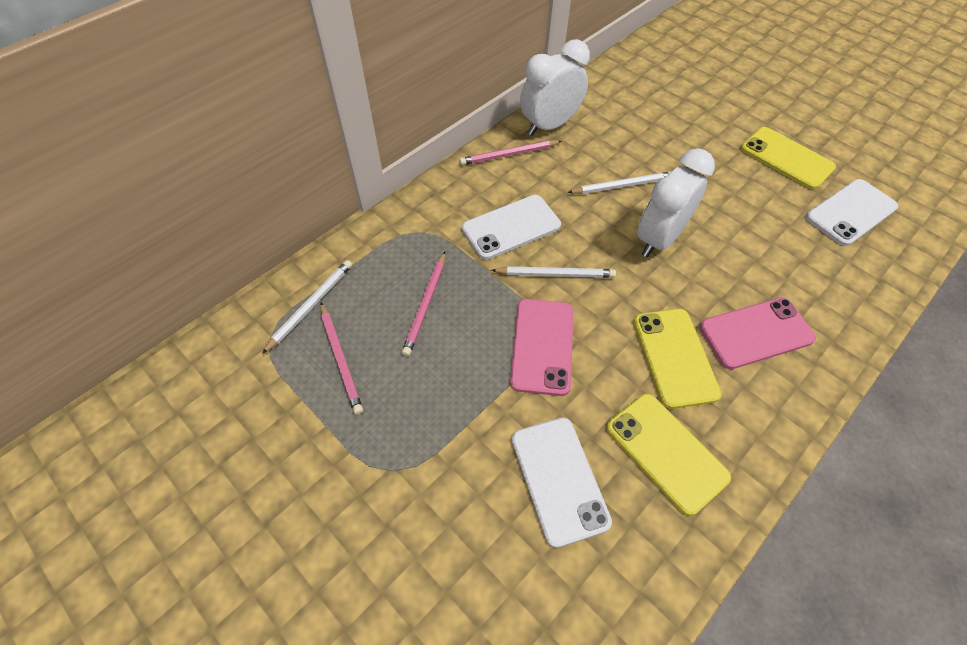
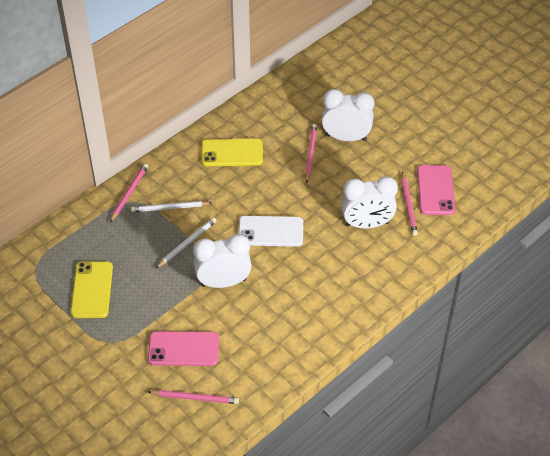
pink pencil: [320,302,363,415] [402,252,445,356] [459,140,562,165] = 3 -> [110,164,148,222] [149,390,239,404] [305,124,317,183] [401,172,418,236] = 4
white clock: [520,39,590,136] [637,148,715,257] = 2 -> [193,234,252,288] [321,89,374,141] [341,176,398,229] = 3
white pencil: [262,260,352,354] [491,266,616,278] [567,171,672,194] = 3 -> [131,201,212,212] [156,217,216,268] = 2
white phone: [462,195,561,260] [512,417,612,548] [806,179,898,246] = 3 -> [238,216,303,247] = 1
yellow phone: [607,394,731,516] [633,309,721,409] [741,127,836,190] = 3 -> [70,261,113,318] [201,139,263,166] = 2

